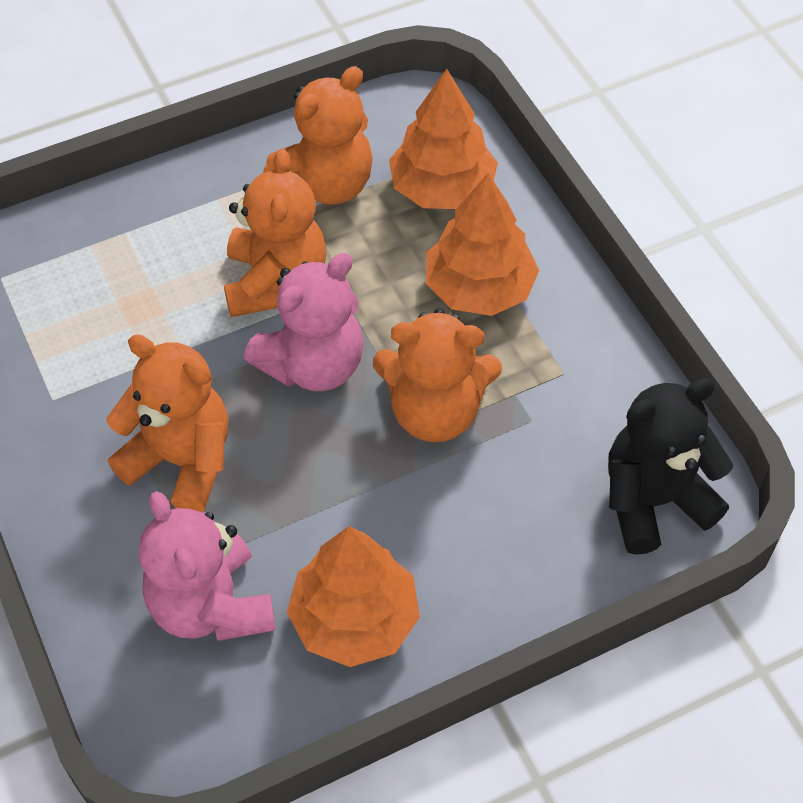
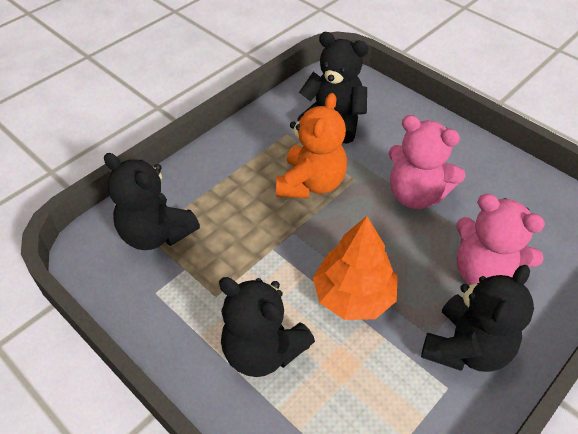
black teddy bear: [608,378,733,555] = 1 -> [104,153,200,250] [219,277,315,377] [297,32,368,144] [421,265,534,372] = 4
orange teddy bear: [106,334,228,512] [224,149,326,317] [263,66,373,205] [373,309,502,442] = 4 -> [276,93,347,199] = 1
orange tree: [287,526,420,667] [389,69,498,209] [426,173,539,316] = 3 -> [313,216,398,320] = 1

